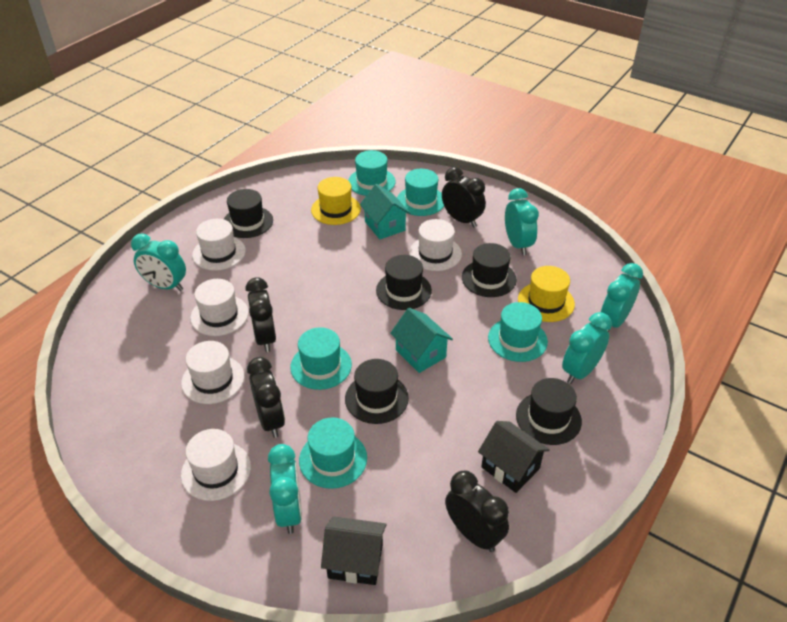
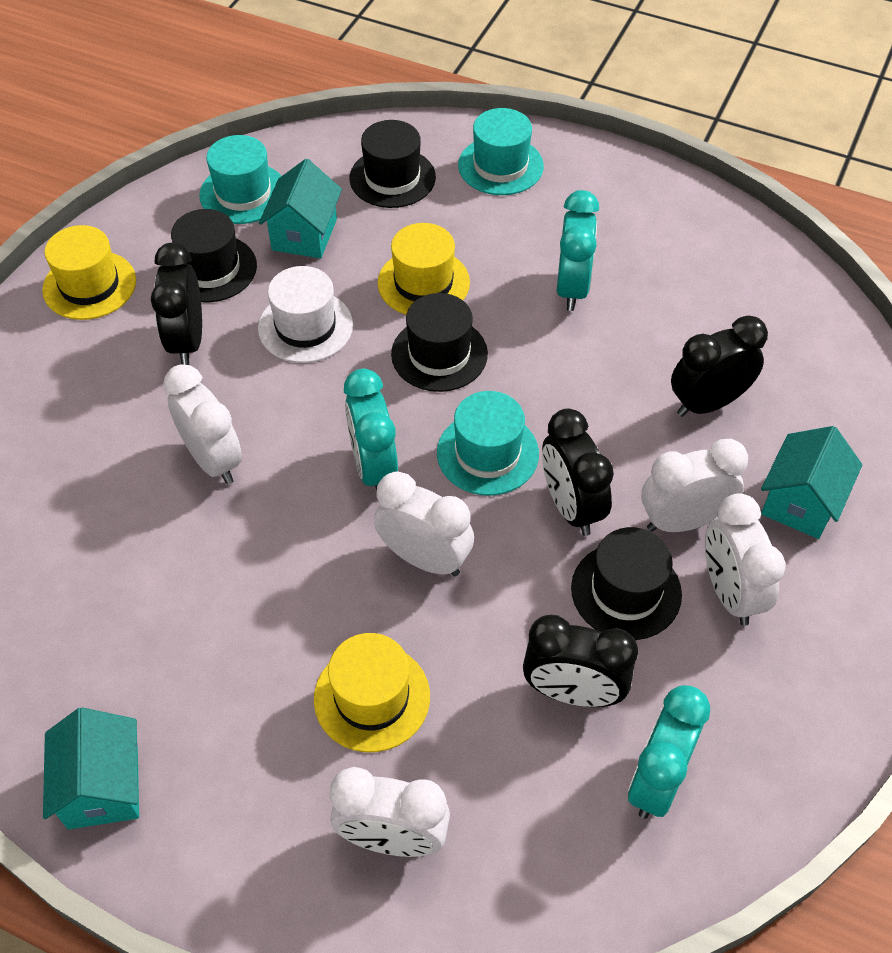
black hat: [224,189,273,238] [345,359,409,424] [376,255,432,310] [462,243,517,297] [516,378,582,445] = 5 -> [171,209,257,303] [350,120,436,208] [391,293,488,392] [571,527,682,640] = 4
black house: [321,516,387,585] [478,421,550,493] = 2 -> none = 0
turquoise clock: [131,233,186,291] [268,444,302,534] [505,188,539,255] [562,312,612,384] [601,263,643,332] = 5 -> [344,369,398,491] [557,190,599,311] [628,685,710,819] = 3
turquoise hat: [290,327,352,390] [299,417,367,489] [348,150,396,196] [397,169,444,216] [488,302,548,362] = 5 -> [199,135,281,224] [437,391,539,496] [458,108,544,195] = 3
turquoise house: [360,184,410,239] [391,308,453,373] = 2 -> [43,707,139,829] [259,159,342,258] [761,426,862,539] = 3
white clock: none = 0 -> [163,364,242,484] [330,767,450,857] [374,471,474,576] [641,439,748,532] [705,493,785,626] = 5
white hat: [181,341,244,404] [181,429,251,501] [190,279,249,336] [192,219,246,271] [409,219,462,271] = 5 -> [258,266,353,363] = 1
yellow hat: [311,177,361,225] [518,266,575,322] = 2 -> [42,225,136,320] [314,633,430,752] [377,223,470,315] = 3

